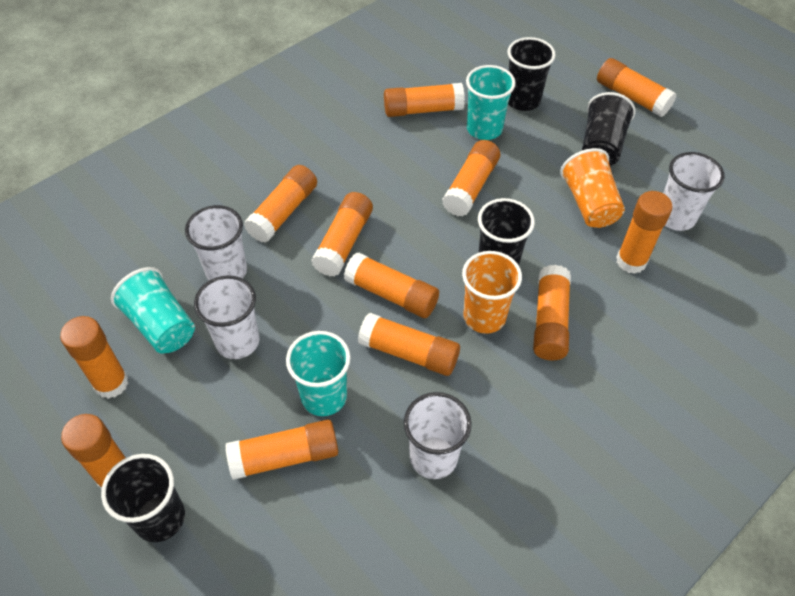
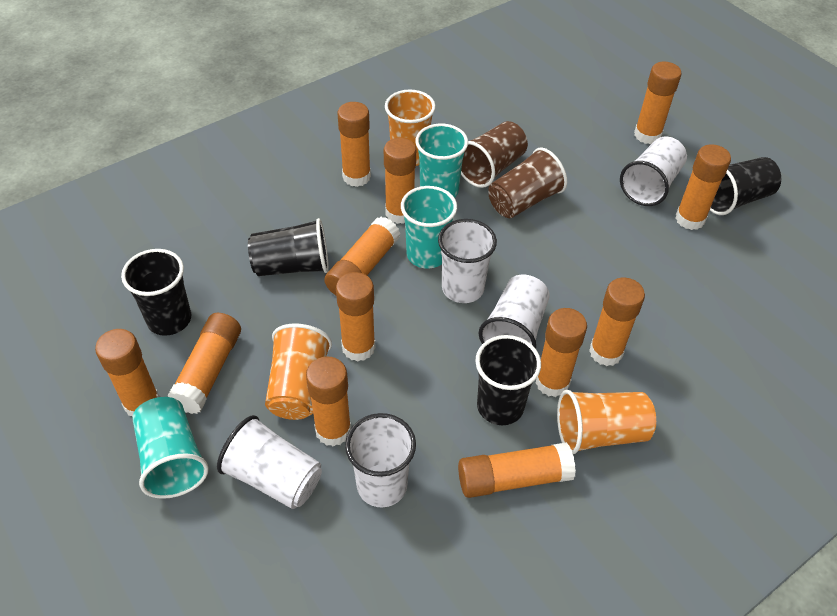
brown cup: none = 0 -> [461,121,528,188] [488,148,567,218] = 2
orange cup: [462,251,522,334] [560,148,625,228] = 2 -> [265,323,332,420] [385,89,436,166] [557,390,656,454] = 3
white cup: [185,205,247,280] [194,275,259,359] [404,392,472,479] [663,152,725,231] = 4 -> [217,415,322,509] [345,413,416,507] [438,219,497,303] [479,274,550,349] [620,137,687,206] = 5

